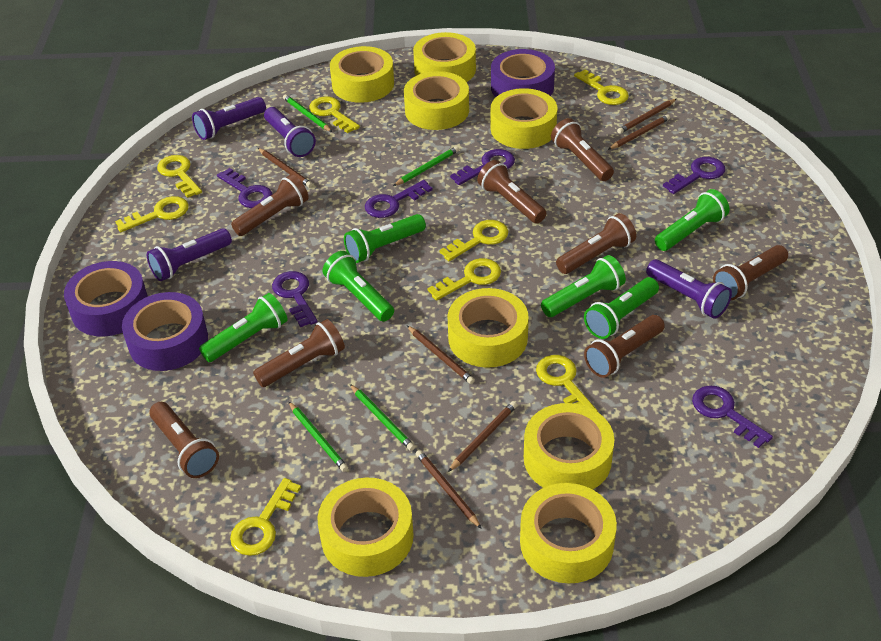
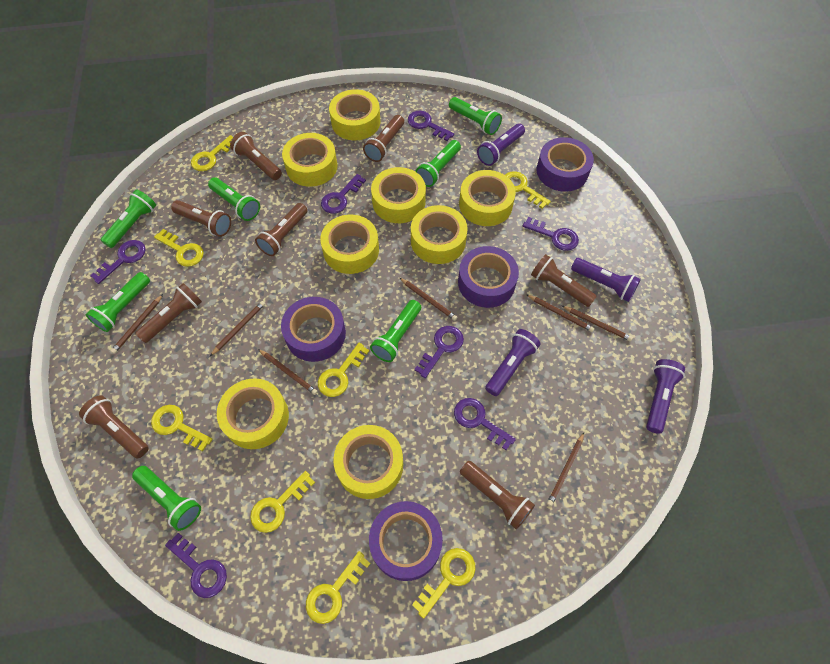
brown pencil: [258,148,313,188] [407,326,475,384] [416,450,482,529] [448,401,517,472] [608,114,670,150] [617,99,676,134] = 6 -> [111,294,163,354] [210,301,265,356] [258,349,318,395] [400,278,457,321] [526,294,595,332] [547,433,584,506] [562,306,633,342] = 7
green flashlight: [199,293,288,362] [323,251,394,322] [344,214,426,263] [541,255,626,317] [584,277,659,339] [655,189,730,251] = 6 -> [86,272,150,332] [101,189,156,248] [132,466,201,531] [208,177,260,221] [370,300,421,362] [415,140,461,187] [449,97,502,135] = 7
green pencil: [283,94,332,132] [288,401,348,472] [350,384,415,451] [393,146,459,186] = 4 -> none = 0
purple key: [217,168,272,208] [272,271,318,327] [365,180,432,218] [450,149,515,185] [663,157,725,194] [692,386,773,448] = 6 -> [90,240,146,284] [165,533,227,598] [321,174,366,214] [408,111,454,141] [414,326,464,378] [454,398,516,450] [523,217,579,251] = 7
purple tape: [64,261,148,336] [122,292,208,371] [491,49,555,97] = 3 -> [281,297,346,362] [369,501,443,581] [458,246,519,308] [537,137,594,192] = 4

